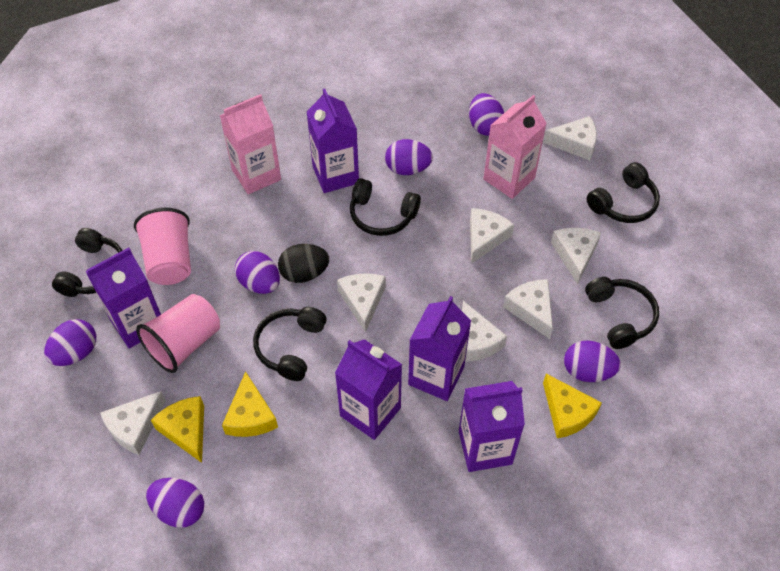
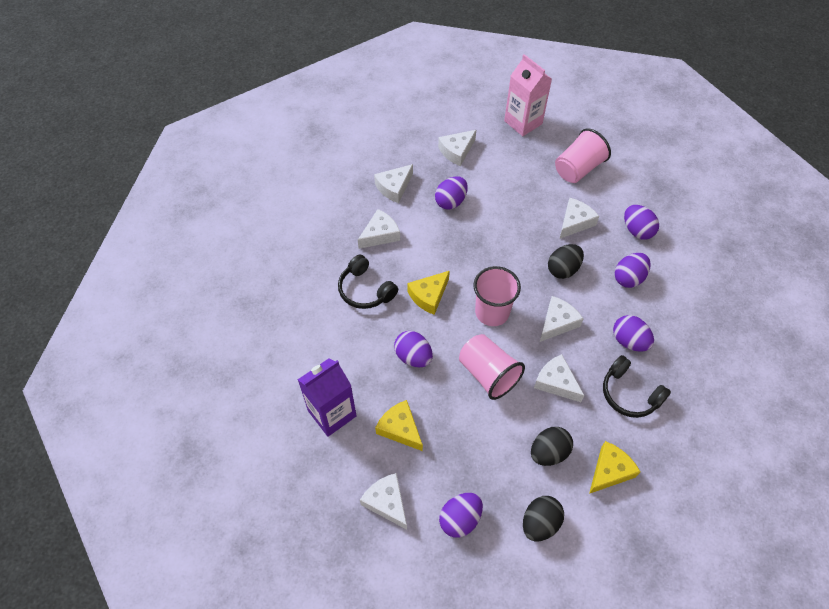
black egg: [278,244,329,283] = 1 -> [523,496,564,542] [531,427,573,466] [548,244,584,279] = 3
black headphones: [52,228,123,297] [253,307,326,381] [350,178,421,236] [585,277,659,349] [587,162,660,223] = 5 -> [338,255,398,309] [603,355,671,418] = 2
pink carton: [219,94,281,194] [483,95,547,199] = 2 -> [504,54,552,136] = 1
pink cup: [134,208,191,285] [136,294,220,373] = 2 -> [459,334,525,400] [474,266,521,326] [555,128,611,183] = 3
purple carton: [85,247,161,349] [307,88,359,193] [335,339,402,440] [408,296,471,401] [459,381,525,472] = 5 -> [298,358,356,437] = 1

